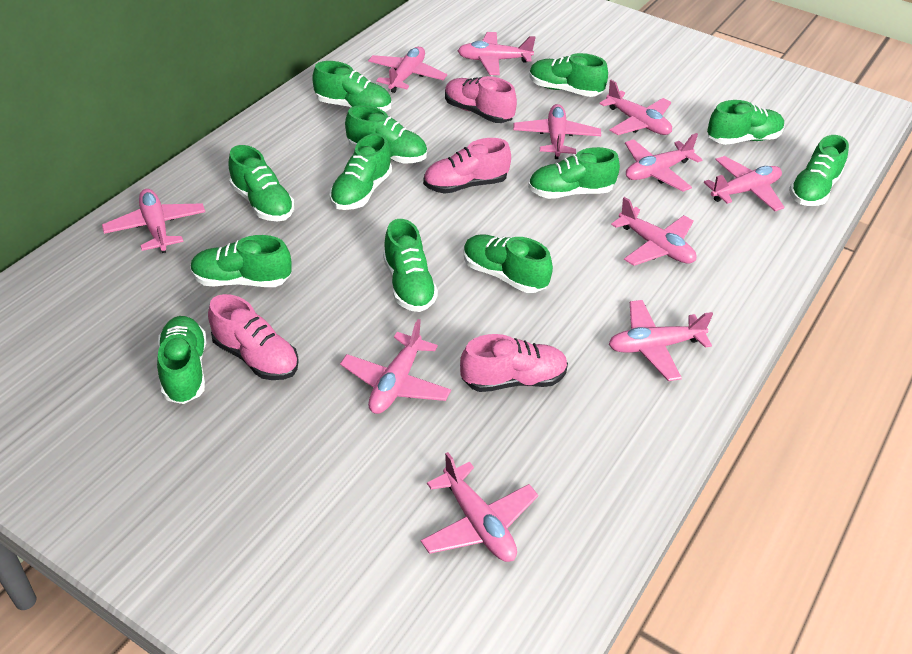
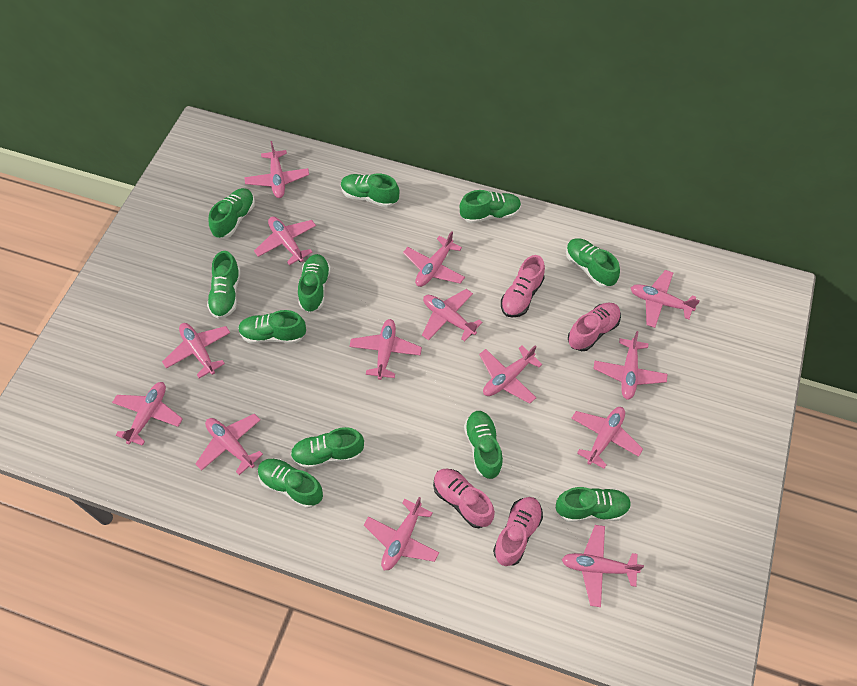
green shoe: [157,316,206,404] [190,235,292,287] [229,145,294,221] [312,61,392,112] [330,133,392,210] [345,105,427,164] [383,219,438,312] [464,234,553,293] [528,147,620,199] [529,53,608,97] [707,100,784,145] [789,135,849,206] = 12 -> [207,251,241,319] [209,188,255,238] [238,310,306,344] [258,458,323,508] [291,427,364,469] [298,254,331,312] [341,174,399,208] [460,190,521,224] [464,411,503,479] [556,487,631,522] [566,238,620,288] = 11
pink plane: [102,189,205,253] [340,319,451,414] [368,47,447,93] [421,452,538,562] [458,32,536,75] [513,104,601,159] [599,80,672,135] [609,300,713,381] [611,197,696,266] [625,133,702,192] [704,156,784,211] = 11 -> [112,382,183,446] [162,323,231,378] [196,414,263,475] [244,141,309,198] [254,217,316,265] [349,319,422,380] [364,497,439,571] [403,231,465,287] [422,289,482,341] [479,345,542,404] [561,525,644,607] [571,407,643,469] [593,331,668,400] [631,270,700,328] = 14

